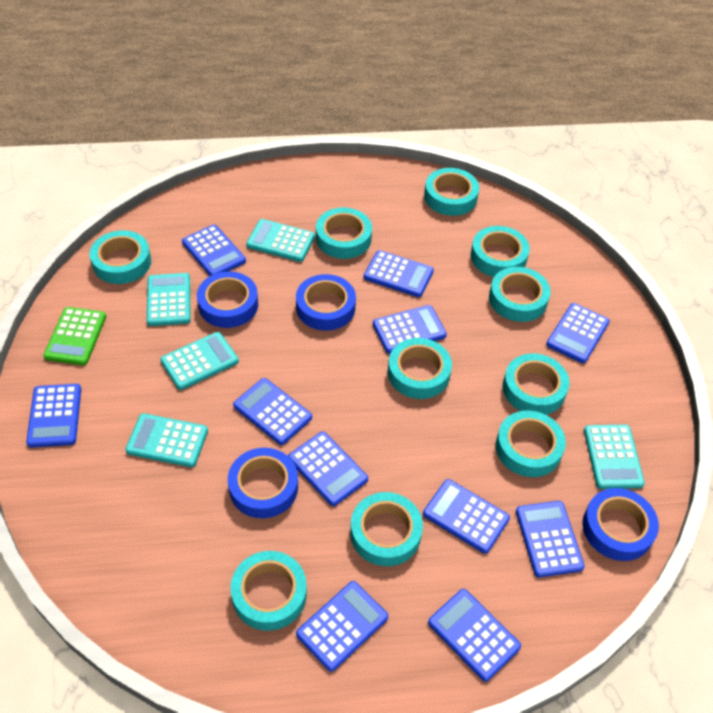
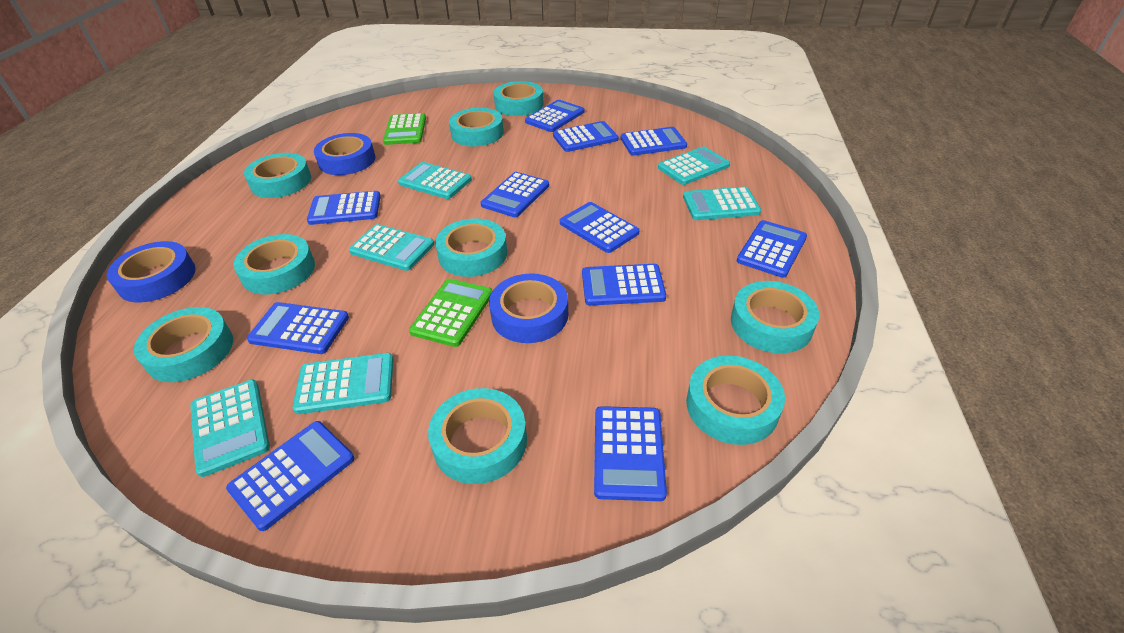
blue tape: [197,271,258,328] [228,448,298,518] [296,274,356,331] [582,488,659,561] = 4 -> [107,241,196,302] [314,133,375,175] [489,273,568,343] = 3
green calculator: [43,307,106,365] = 1 -> [383,113,426,145] [409,279,492,347] = 2
turquoise calculator: [125,413,208,467] [147,273,191,326] [160,332,239,390] [246,219,315,262] [584,425,645,489] = 5 -> [190,380,270,477] [292,353,393,414] [349,224,434,271] [398,162,472,199] [658,147,730,185] [683,187,761,220] = 6
turquoise tape: [89,230,151,284] [230,551,307,631] [316,208,372,259] [350,492,423,566] [388,338,452,399] [424,168,479,216] [471,226,530,277] [489,267,551,322] [496,410,566,477] [503,353,570,415] = 10 -> [134,307,233,382] [233,234,315,294] [244,153,311,198] [428,388,527,484] [435,218,507,277] [449,108,504,146] [493,81,543,116] [686,355,785,445] [731,281,819,353] = 9

